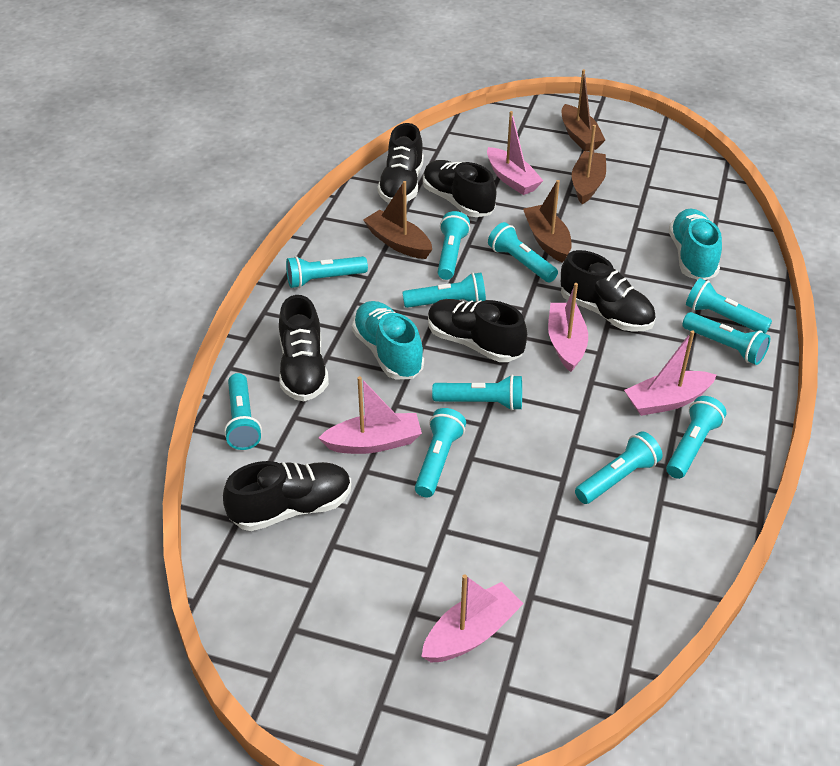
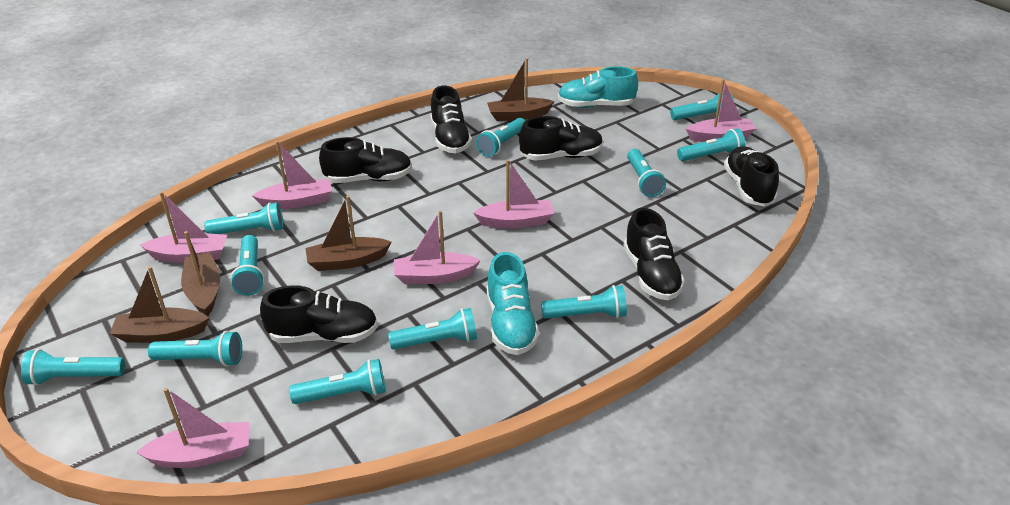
pink boat: [319,376,422,454] [421,574,524,662] [487,111,543,195] [548,283,588,372] [624,330,717,416] = 5 -> [136,388,249,468] [140,192,227,263] [252,141,332,209] [394,210,481,284] [473,159,554,228] [686,79,756,142] = 6

